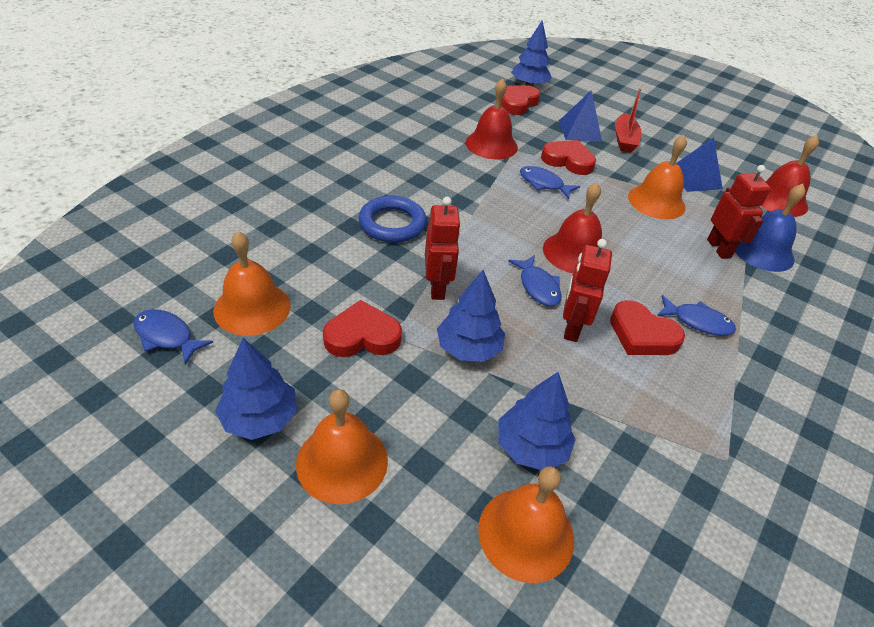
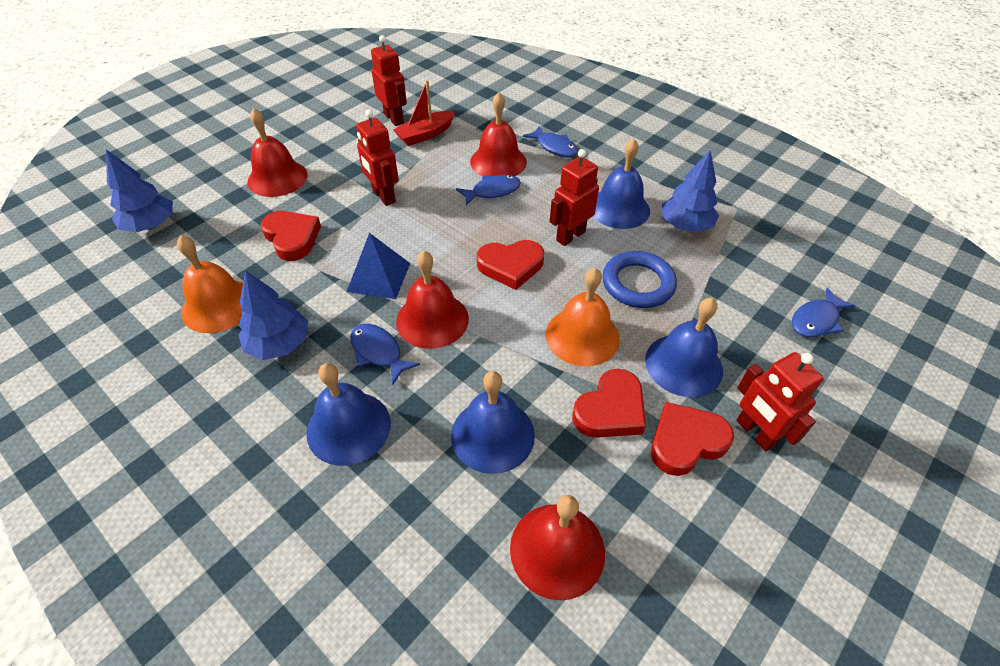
blue bell: [735,184,805,272] = 1 -> [306,363,391,466] [451,371,535,474] [593,138,650,229] [645,298,723,397] = 4
blue pyramid: [559,90,602,142] [676,137,723,192] = 2 -> [347,233,410,299] = 1
blue tree: [215,338,297,440] [437,270,505,362] [498,372,576,470] [511,21,552,87] = 4 -> [106,149,173,232] [239,270,308,360] [662,151,719,232] = 3
orange bell: [213,231,291,336] [296,389,388,504] [478,466,574,583] [628,135,687,220] = 4 -> [177,235,243,333] [546,268,620,366] = 2
red bell: [466,78,518,159] [543,182,602,273] [761,135,819,217] = 3 -> [247,108,308,197] [396,251,469,349] [470,92,527,176] [510,495,605,600] = 4
red robot: [425,197,461,300] [563,239,612,342] [707,165,771,259] = 3 -> [356,110,399,206] [371,35,407,126] [550,149,599,246] [736,352,824,452] = 4

